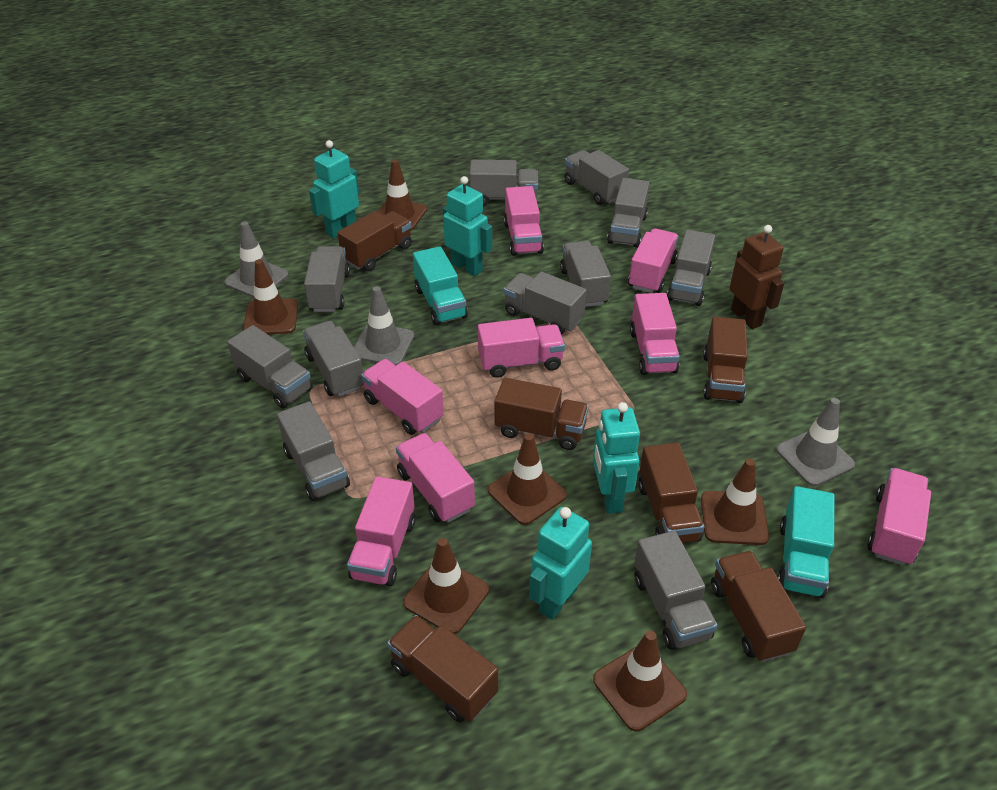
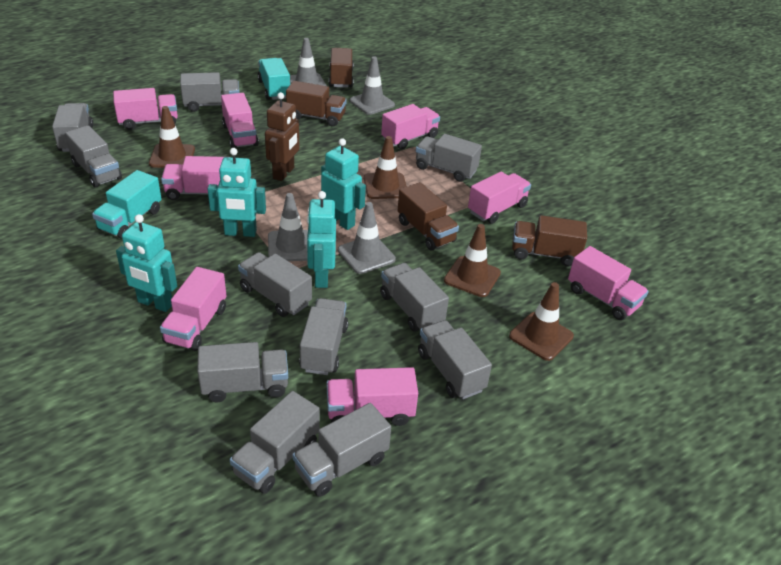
brown traffic cone: [243,259,298,335] [377,159,427,231] [403,538,489,634] [488,433,567,525] [593,630,687,731] [701,459,769,545] = 6 -> [149,106,195,168] [364,136,407,199] [444,224,501,297] [509,282,574,361] = 4
brown truck: [338,211,412,271] [387,615,498,722] [495,378,589,450] [638,443,704,543] [703,317,748,403] [711,551,806,662] = 6 -> [286,81,347,126] [329,48,354,88] [398,182,459,250] [512,215,587,266] = 4
grey traffic cone: [225,222,289,298] [354,286,414,365] [776,398,855,486] = 3 -> [268,193,308,261] [290,38,327,86] [338,202,396,274] [350,57,395,115] = 4

